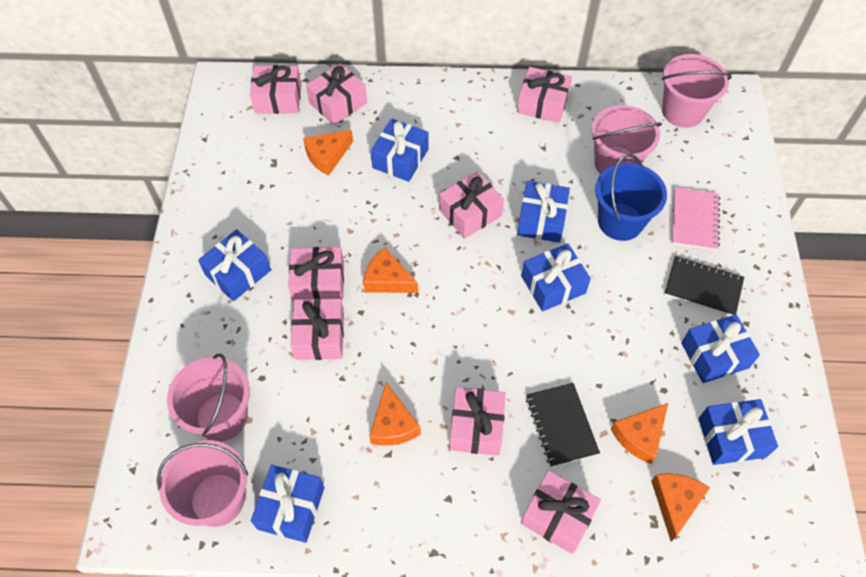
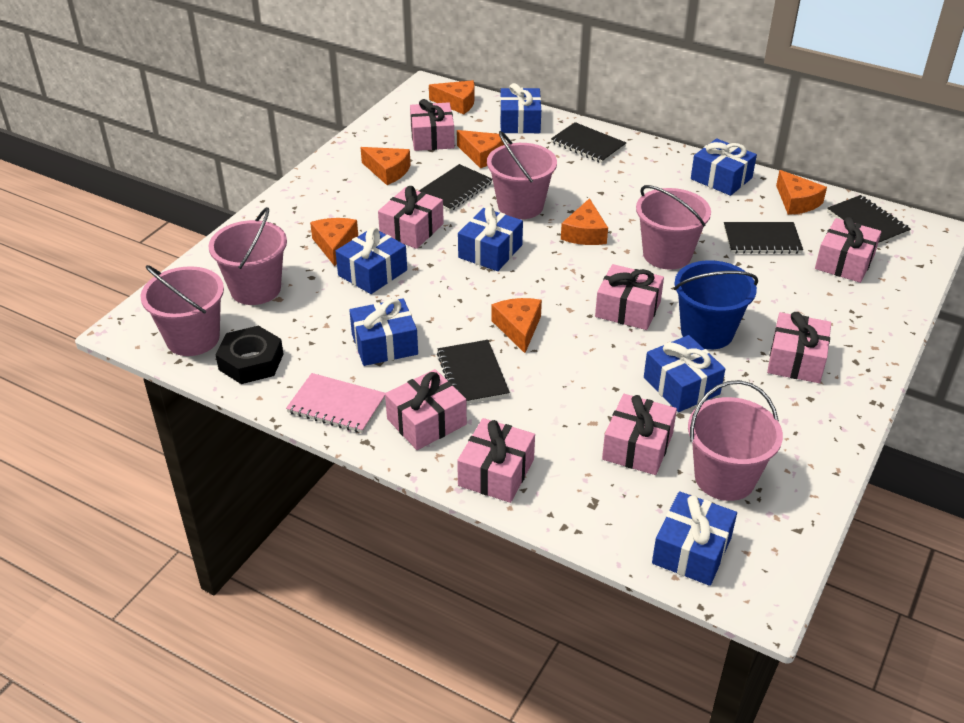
black notebook: [526,383,600,467] [664,256,744,316] = 2 -> [419,164,493,211] [437,340,510,404] [551,122,626,163] [724,222,803,254] [827,195,911,245] = 5
black nut: none = 0 -> [216,326,284,384] = 1
orange cheese: [303,130,353,176] [363,247,418,293] [369,383,421,445] [611,403,668,464] [651,473,710,541] = 5 -> [310,218,358,266] [361,147,411,185] [429,80,475,115] [457,130,505,169] [491,298,542,353] [561,198,608,245] [776,170,827,215] = 7
pink bucket: [157,440,248,527] [167,354,250,442] [592,105,662,174] [662,54,731,128] = 4 -> [141,265,224,356] [209,207,287,305] [487,131,557,219] [636,185,711,270] [688,380,783,501] = 5

